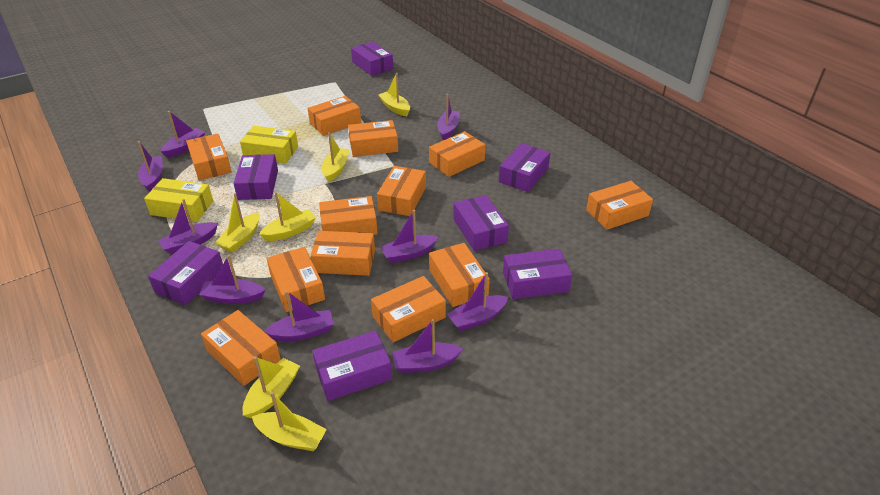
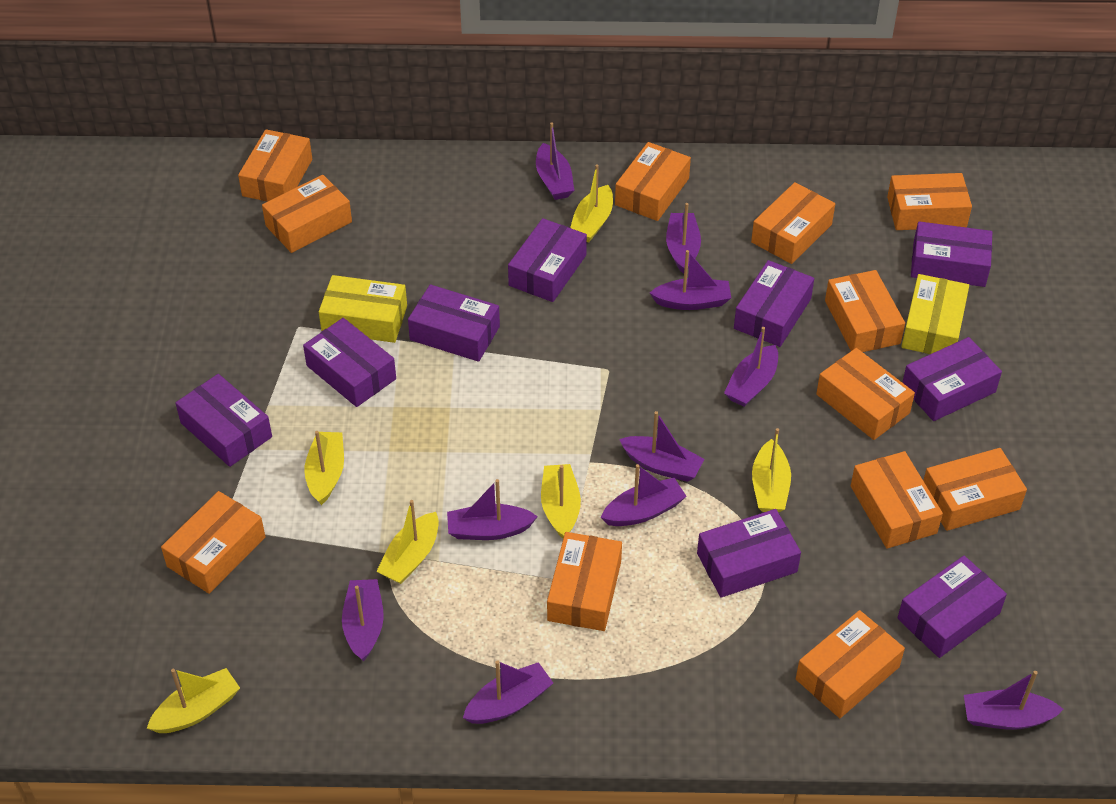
purple boat: [138,141,163,191] [158,199,218,255] [160,111,205,158] [199,255,266,304] [264,291,334,341] [380,210,438,263] [392,319,463,373] [437,94,459,140] [447,272,508,331] = 9 -> [342,579,384,661] [447,479,538,540] [463,660,553,724] [536,122,574,200] [601,464,687,526] [619,411,704,482] [650,250,731,310] [666,203,701,274] [724,327,778,407] [964,671,1063,730] = 10
purple box: [148,241,223,305] [233,154,278,200] [312,331,392,401] [351,42,393,76] [453,195,509,251] [499,143,550,192] [503,249,572,299] = 7 -> [176,374,272,467] [303,318,396,407] [408,284,500,362] [508,218,587,302] [697,509,801,597] [734,260,814,347] [897,556,1007,658] [902,337,1002,421] [911,221,992,287] = 9

